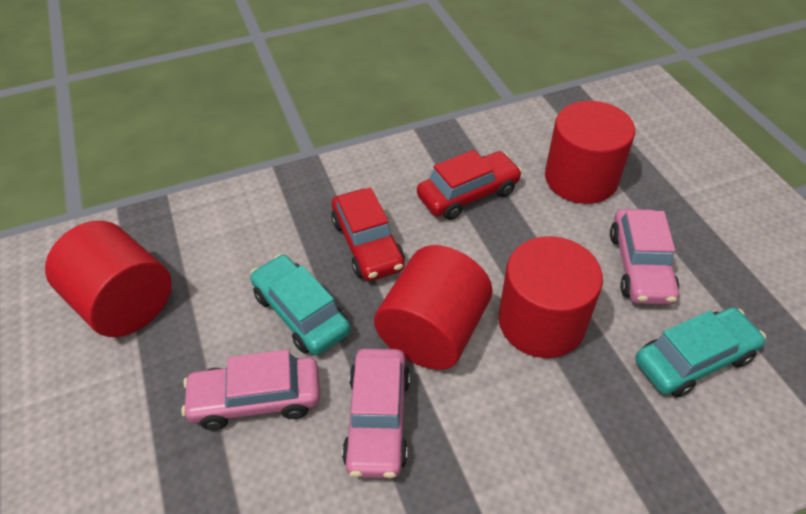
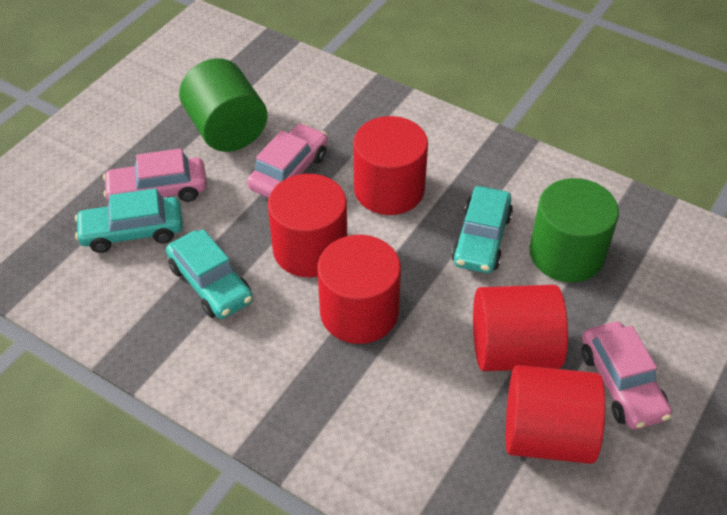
green cylinder: none = 0 -> [179,58,267,152] [530,178,619,283] = 2
red car: [331,187,405,281] [417,150,522,220] = 2 -> none = 0
red cylinder: [45,221,172,337] [374,245,492,370] [498,236,603,358] [545,101,635,204] = 4 -> [268,174,347,277] [317,235,401,344] [353,116,428,215] [473,285,568,371] [506,365,606,464] = 5
turquoise car: [250,254,350,355] [635,307,766,398] = 2 -> [75,188,183,253] [166,229,253,319] [452,186,513,273] = 3

